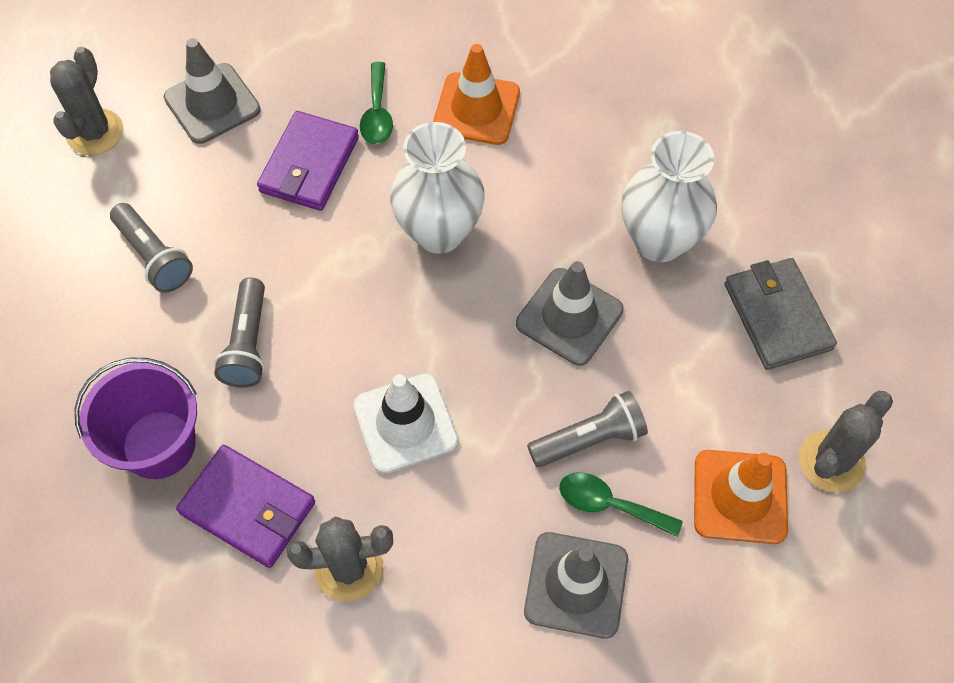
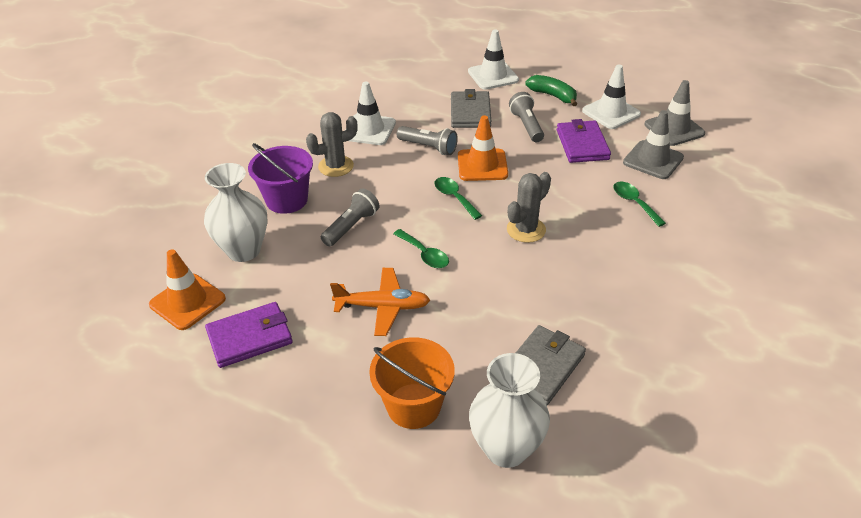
green banana: none = 0 -> [525,75,577,106] = 1
green spoon: [360,62,393,144] [559,473,683,537] = 2 -> [393,229,449,268] [435,177,482,220] [613,182,666,227] = 3
grey cactus: [50,47,123,155] [287,517,393,602] [799,391,893,492] = 3 -> [306,112,358,177] [507,172,551,243] = 2
grey traffic cone: [164,38,261,144] [516,261,624,366] [524,532,628,638] = 3 -> [623,110,684,179] [645,80,705,146] = 2
grey wallet: [724,258,837,370] = 1 -> [451,89,491,128] [516,325,586,405] = 2
orange bucket: none = 0 -> [369,337,455,429] = 1
orange plane: none = 0 -> [330,268,430,336] = 1
white traffic cone: [353,373,459,474] = 1 -> [345,82,396,145] [468,30,519,90] [582,65,641,129] = 3

